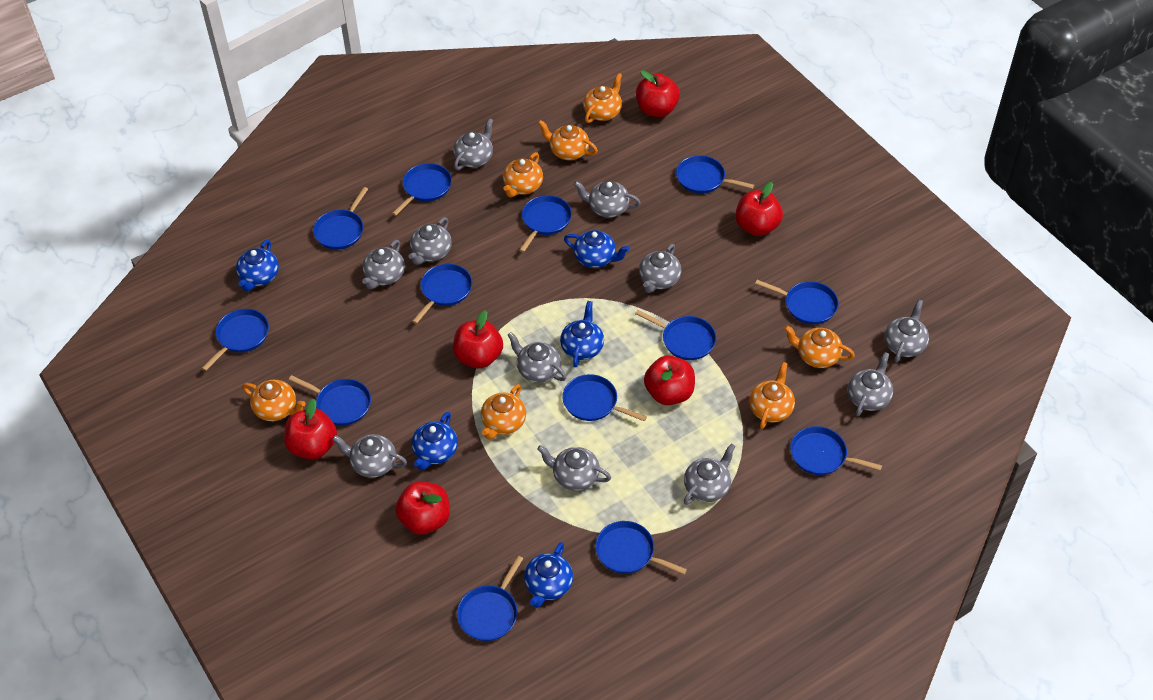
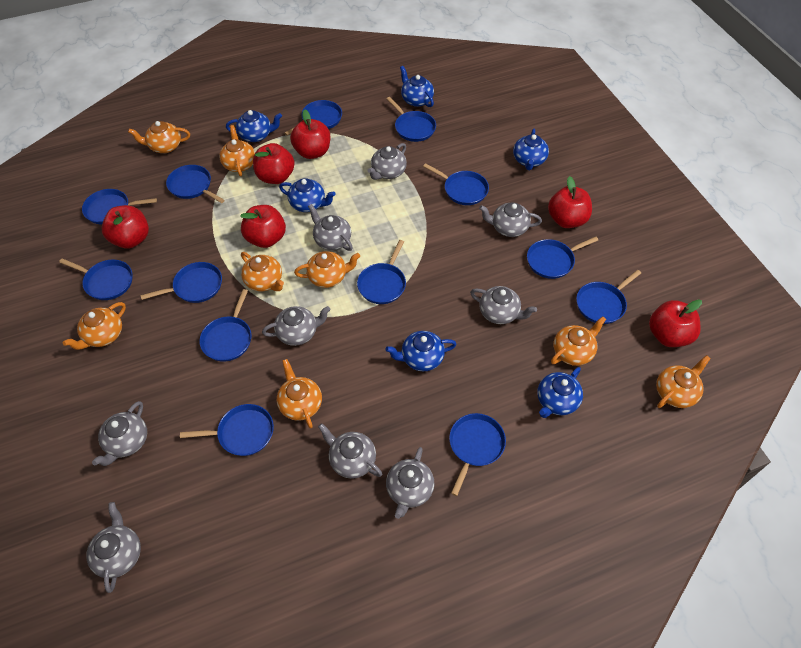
blue teapot: [236,240,279,291] [411,412,458,470] [524,542,573,608] [560,301,604,367] [564,230,630,268] = 5 -> [226,110,282,142] [279,178,336,212] [385,331,457,371] [400,66,434,107] [513,129,549,170] [537,367,583,418] = 6
grey teapot: [332,434,407,478] [362,240,405,289] [408,217,452,265] [453,118,493,170] [508,332,567,383] [537,445,611,491] [574,181,641,218] [639,244,681,293] [684,444,735,505] [848,352,893,416] [884,299,929,363] = 11 -> [87,502,141,593] [92,401,147,466] [262,306,331,346] [308,204,353,251] [318,423,382,479] [367,143,407,180] [386,447,434,519] [470,286,537,324] [479,203,542,237] = 9
orange teapot: [242,380,306,421] [481,384,526,440] [503,152,543,197] [538,120,598,160] [583,73,622,123] [749,362,795,429] [784,325,855,368] = 7 -> [63,302,126,350] [128,121,190,153] [219,125,255,176] [241,252,284,291] [277,359,322,428] [294,251,360,288] [551,316,606,366] [656,355,711,408] = 8

